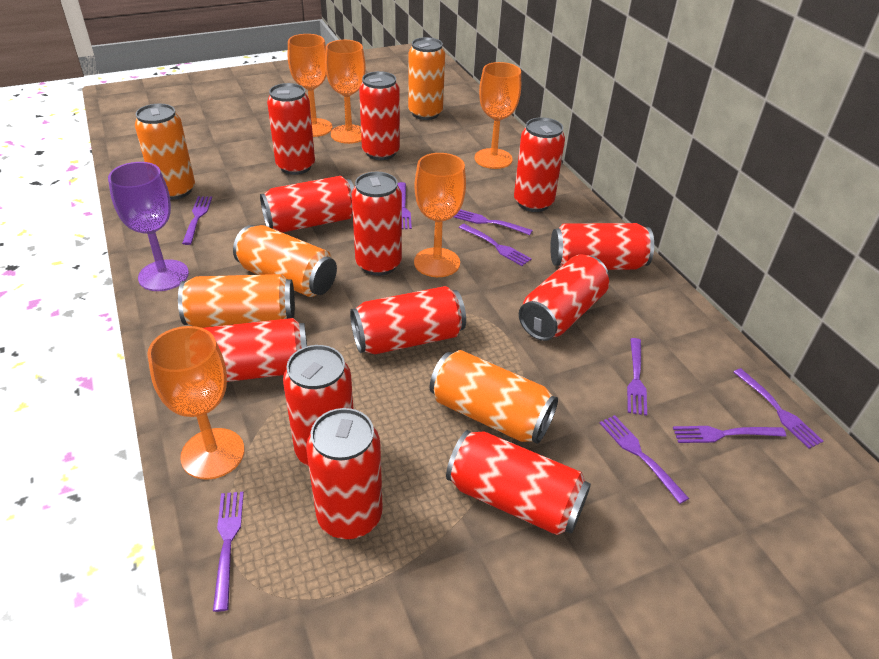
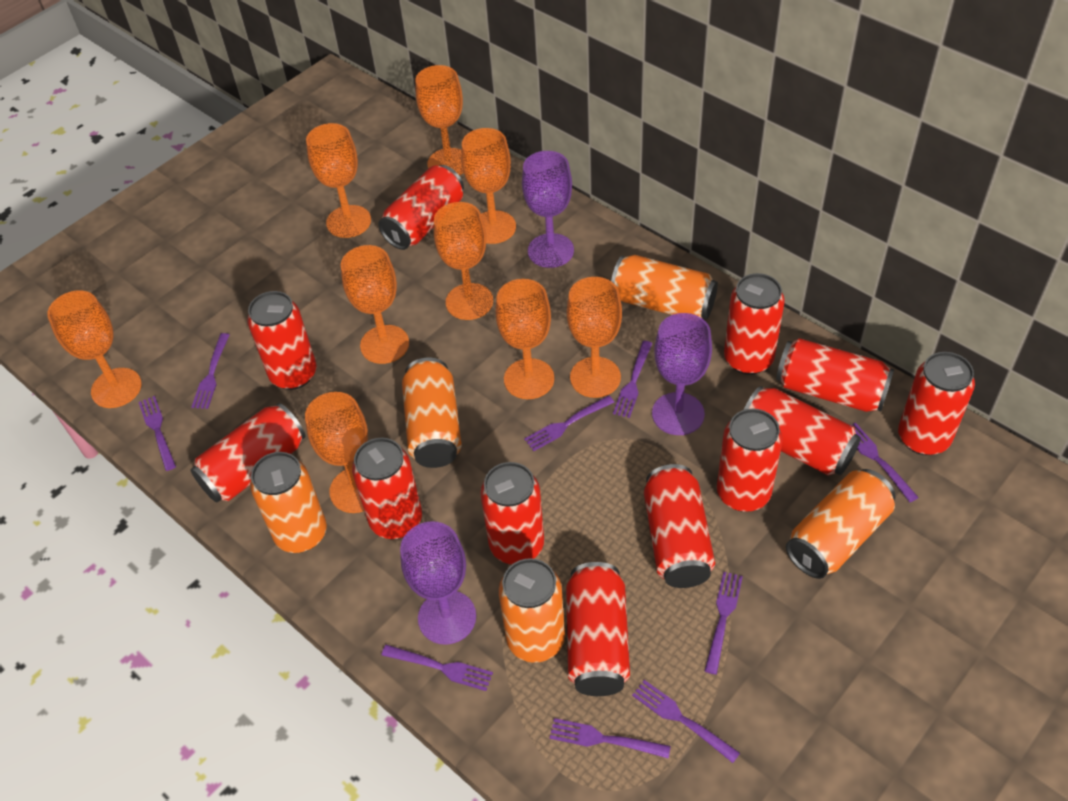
orange goblet: [147,326,245,480] [288,34,332,137] [325,40,366,144] [414,153,466,277] [475,62,521,169] = 5 -> [47,290,141,408] [305,392,368,513] [306,123,371,238] [341,245,409,364] [415,65,464,176] [434,202,493,320] [461,128,516,244] [496,279,554,399] [567,277,622,398] = 9
purple goblet: [108,162,189,291] = 1 -> [400,521,476,645] [522,151,574,268] [652,313,712,435] = 3

